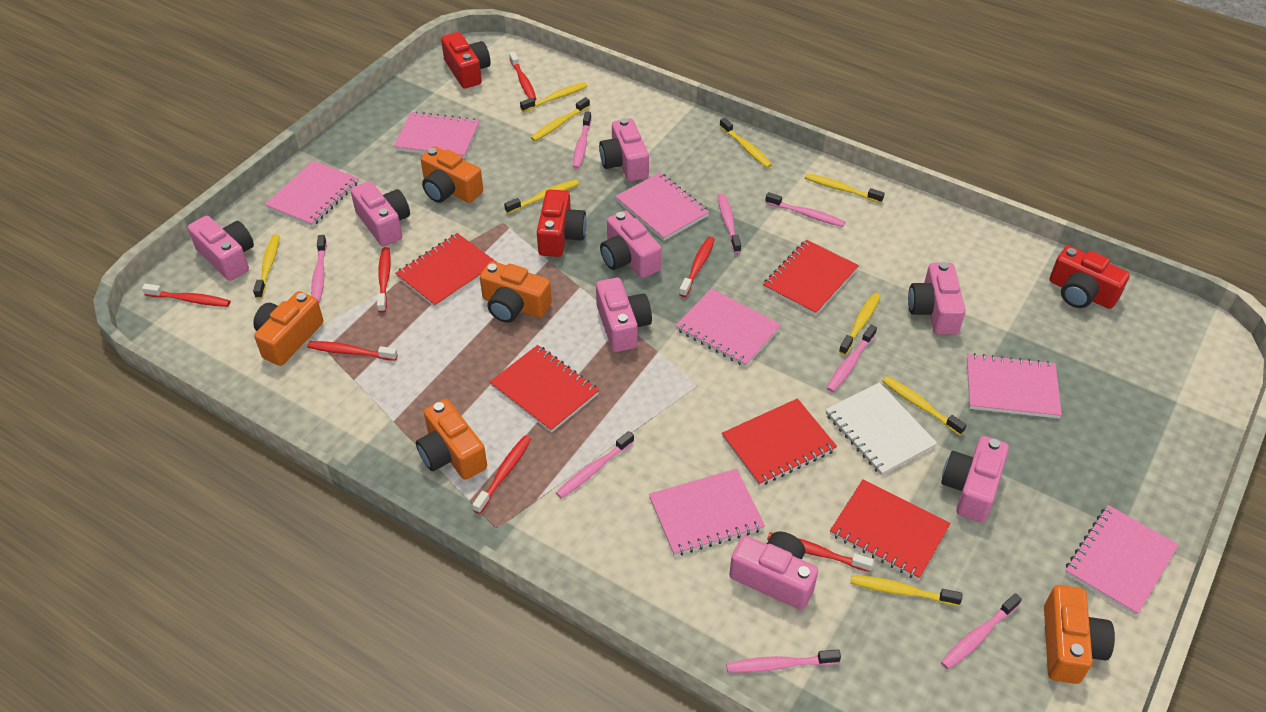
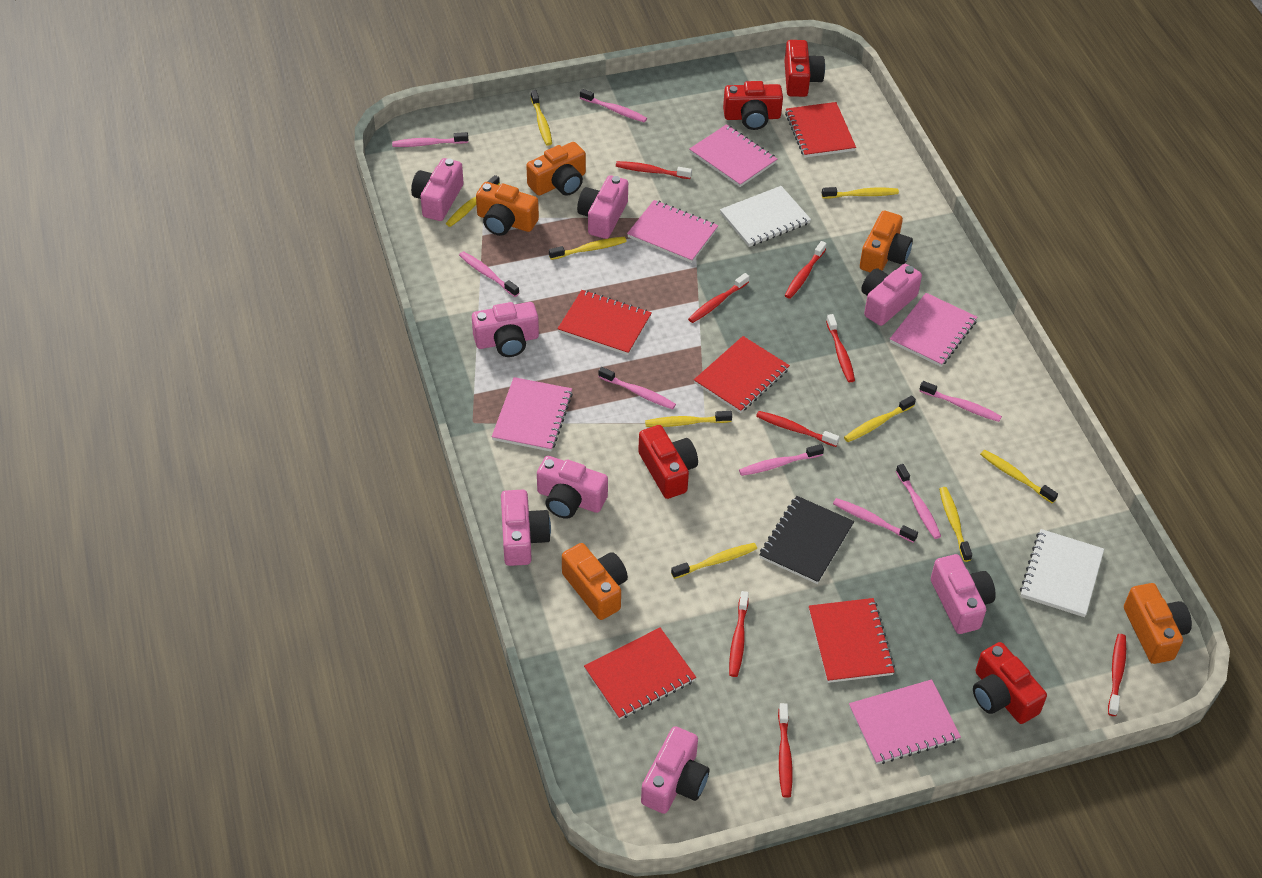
black notebook: none = 0 -> [759,496,854,584] = 1
pink notebook: [265,161,359,227] [394,111,480,159] [615,172,709,240] [649,469,765,556] [675,288,781,367] [967,353,1062,418] [1065,505,1179,616] = 7 -> [492,377,573,452] [627,200,718,263] [690,124,777,187] [849,679,961,765] [890,293,977,367] = 5
red camera: [441,32,491,89] [537,189,587,257] [1050,246,1130,309] = 3 -> [638,425,698,499] [723,81,783,130] [784,40,825,97] [973,642,1047,724] = 4
red toothbrush: [142,284,230,307] [307,341,398,361] [377,247,391,313] [472,435,531,514] [509,52,536,100] [679,236,715,297] [767,532,874,572] = 7 -> [616,161,692,179] [688,273,749,323] [729,591,749,677] [756,411,840,447] [778,703,792,798] [785,241,827,299] [826,314,855,382] [1108,634,1126,716] = 8
white notebook: [826,382,937,476] = 1 -> [720,186,811,247] [1020,529,1104,617] = 2

